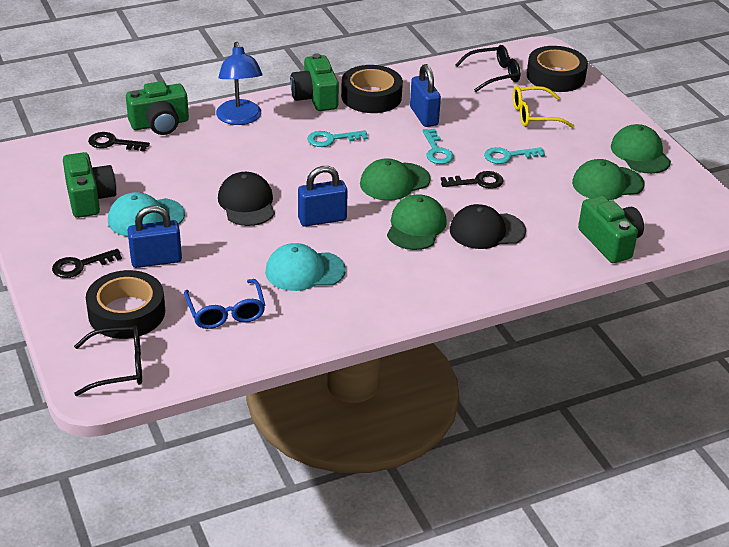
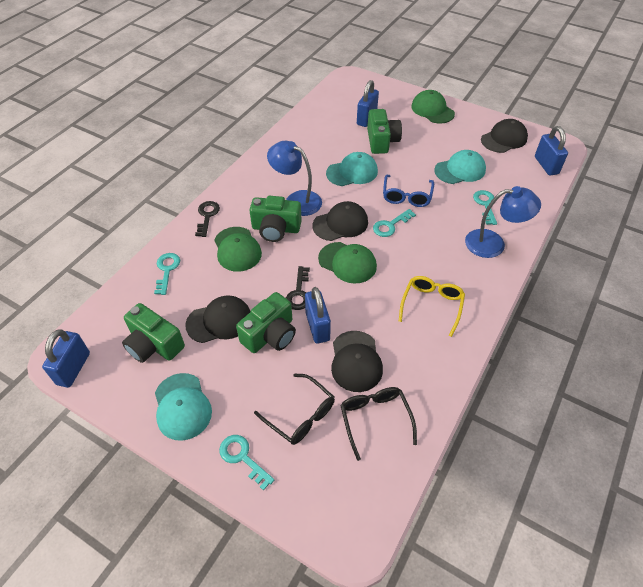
black cap: [218,172,275,226] [450,204,526,249] = 2 -> [185,296,251,343] [312,201,368,241] [331,331,383,392] [481,119,528,153] = 4
black key: [52,249,122,278] [88,132,150,152] [441,171,503,189] = 3 -> [195,201,220,237] [286,266,310,310] = 2
black tape: [86,270,165,339] [341,65,403,113] [527,46,588,92] = 3 -> none = 0
blue lamp: [216,42,263,125] = 1 -> [267,141,322,216] [465,186,541,258] = 2
blue padlock: [128,206,182,268] [298,166,348,227] [410,64,441,127] = 3 -> [42,329,90,388] [305,287,331,344] [357,80,379,127] [535,126,568,176] = 4
green cap: [360,158,431,201] [387,194,447,250] [572,159,645,200] [611,124,671,174] = 4 -> [214,227,262,272] [318,242,377,284] [411,90,455,124] = 3
turquoise cap: [108,192,185,237] [265,243,346,291] = 2 -> [155,373,212,440] [326,152,378,186] [434,150,486,184] = 3
turquoise key: [307,130,368,147] [423,129,454,164] [484,147,545,164] = 3 -> [154,253,180,295] [219,435,275,491] [373,209,416,237] [473,190,497,225] = 4

